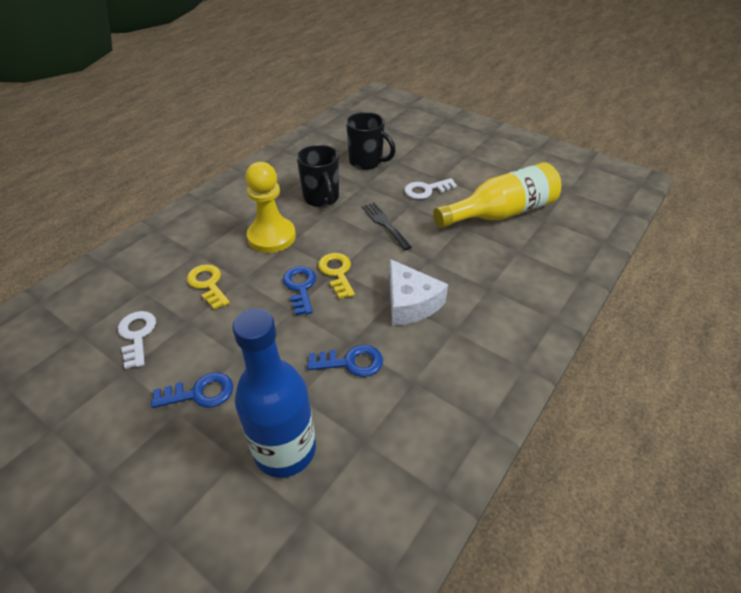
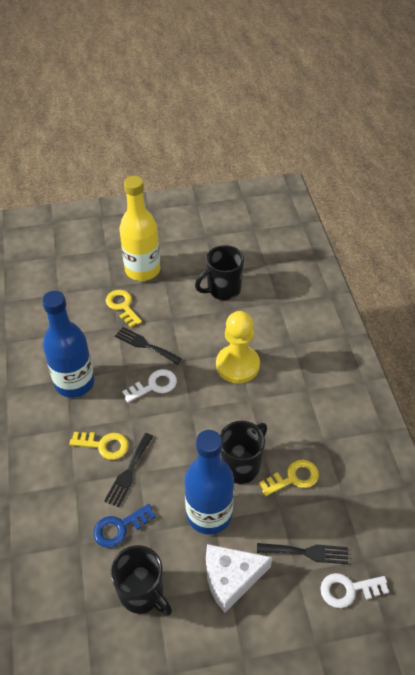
black fork: [362,202,412,251] = 1 -> [104,433,153,507] [115,327,182,365] [257,543,348,564] = 3
black mug: [297,145,339,207] [346,112,396,170] = 2 -> [110,545,172,616] [195,245,244,300] [220,421,267,484] = 3
blue bottle: [232,308,316,478] = 1 -> [42,291,94,398] [184,430,234,534] = 2
blue key: [151,373,233,408] [283,266,316,315] [307,345,383,377] = 3 -> [93,504,156,548] = 1
yellow key: [187,264,230,310] [318,253,355,299] = 2 -> [69,432,129,460] [106,290,142,327] [259,460,319,496] = 3

